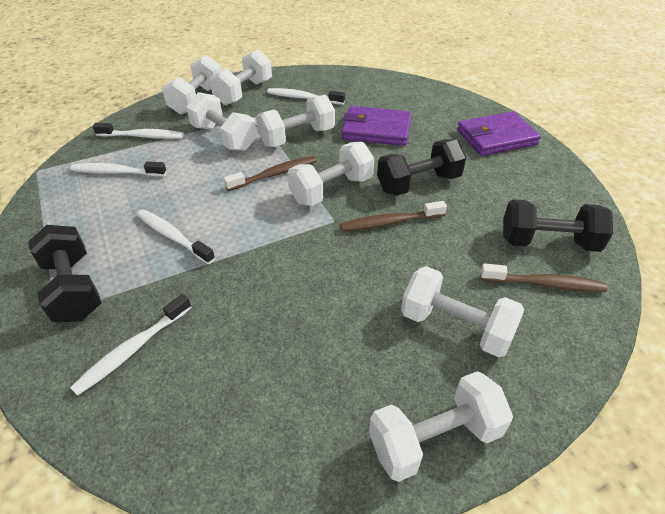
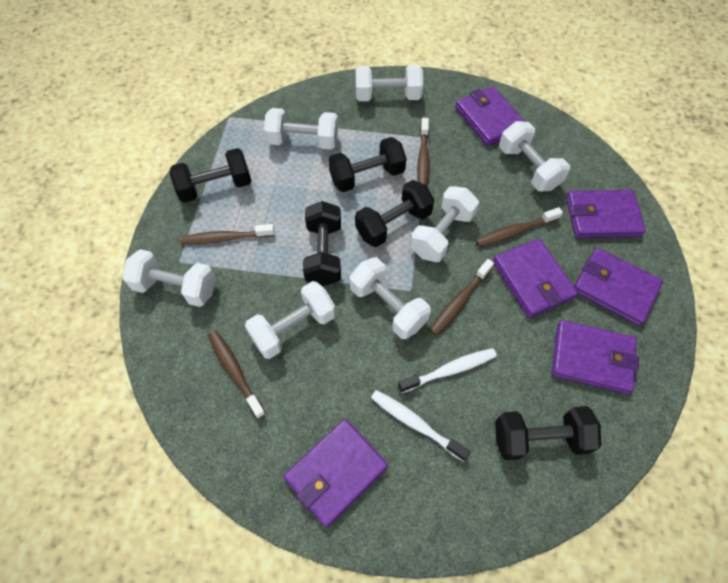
black dumbbell: [28,225,101,322] [377,139,467,196] [503,199,613,252] = 3 -> [170,148,251,203] [303,201,341,286] [328,137,407,192] [355,180,434,247] [495,406,601,460] = 5
brown toothbrush: [224,156,317,191] [340,201,447,232] [480,263,608,292] = 3 -> [180,224,275,244] [208,330,266,419] [417,118,430,186] [429,259,494,336] [476,207,563,247] = 5
purple wallet: [342,106,411,146] [457,111,541,156] = 2 -> [284,419,388,527] [455,86,525,146] [493,239,578,317] [552,320,639,394] [566,190,646,238] [574,248,663,326] = 6
white toothbrush: [70,161,167,177] [70,294,192,396] [93,123,184,139] [137,209,215,264] [267,88,345,105] = 5 -> [371,390,470,462] [398,348,497,393] = 2

